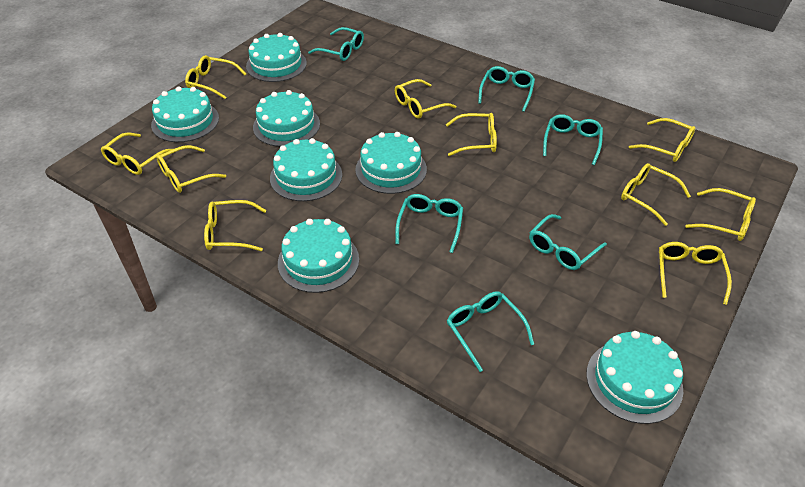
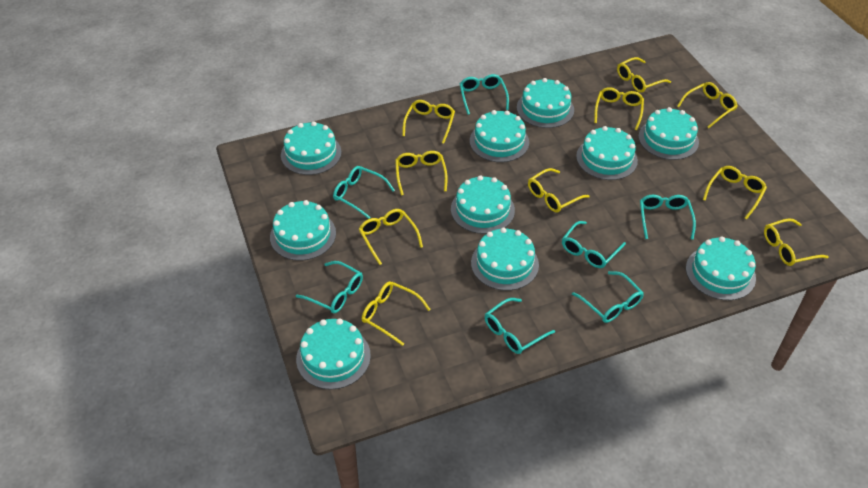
turquoise cake: [151,86,219,142] [246,33,307,82] [253,90,320,147] [270,138,342,201] [278,219,359,293] [355,132,427,194] [586,331,683,424] = 7 -> [270,200,336,261] [281,121,342,175] [296,318,371,390] [451,175,515,234] [470,110,529,162] [471,228,539,291] [517,78,574,128] [576,126,638,180] [638,107,699,160] [686,237,756,300] = 10
turquoise glasses: [308,27,364,61] [395,194,463,253] [447,291,534,372] [478,66,535,112] [529,214,607,270] [543,114,603,165] = 6 -> [296,261,363,313] [333,166,395,219] [459,74,509,115] [485,298,555,354] [562,221,626,268] [572,271,644,323] [640,195,696,240] = 7

